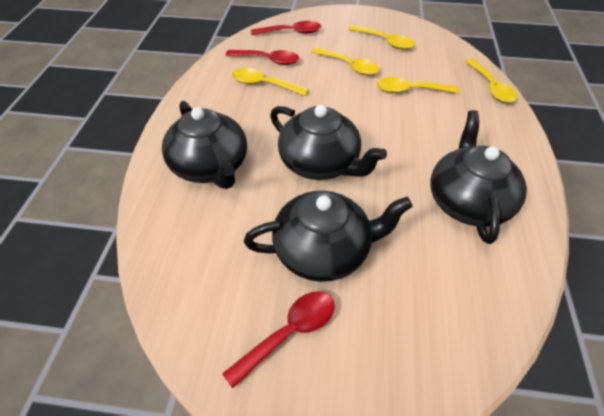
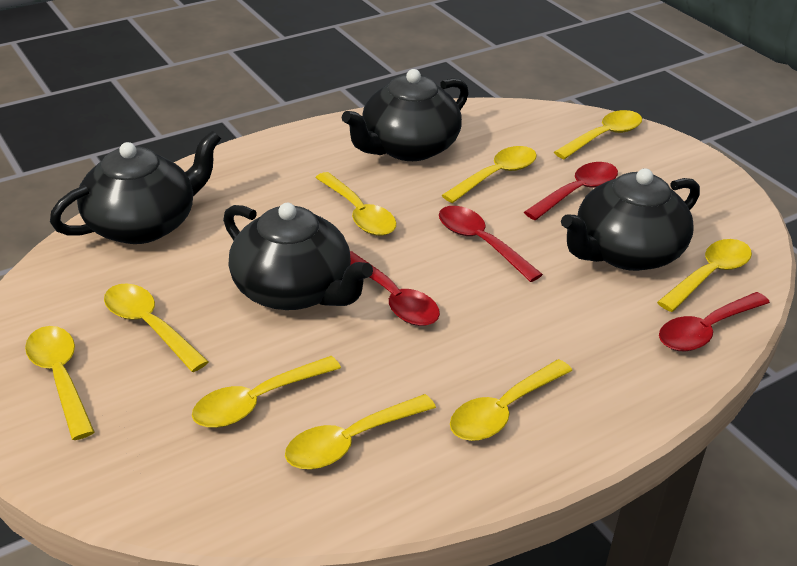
red spoon: [222,291,335,388] [225,50,299,65] [251,21,321,35] = 3 -> [350,251,440,326] [439,206,543,282] [524,162,618,220] [659,292,770,351] = 4
yellow spoon: [232,68,309,96] [312,47,379,75] [349,25,415,49] [376,77,459,93] [465,59,517,103] = 5 -> [25,326,95,440] [104,283,209,372] [192,356,341,428] [285,394,436,469] [315,172,396,236] [442,146,537,203] [450,359,572,441] [554,110,642,159] [657,239,752,312] = 9

